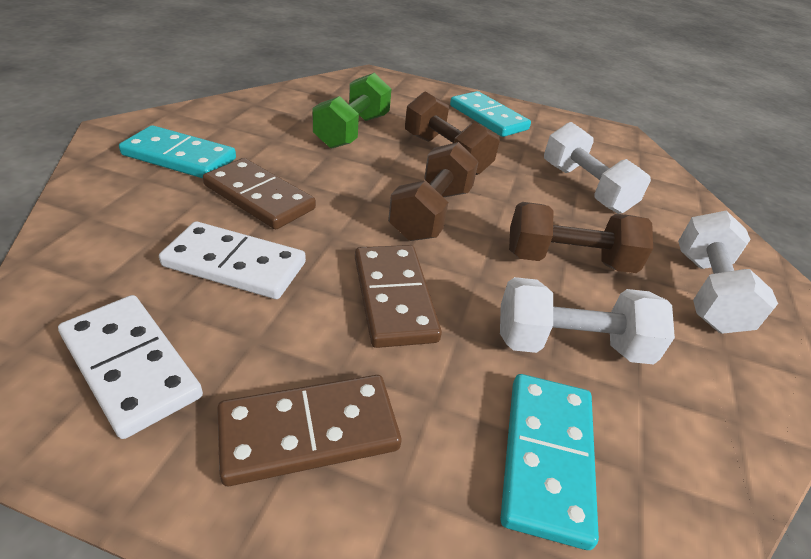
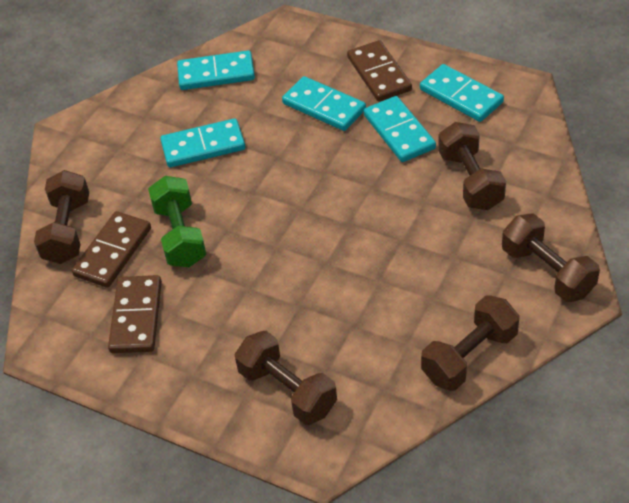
brown dumbbell: [388,142,479,241] [405,91,500,175] [509,202,653,273] = 3 -> [34,170,89,264] [234,331,337,425] [421,295,520,391] [438,122,506,210] [502,214,600,302] = 5
turquoise domino: [119,125,236,178] [450,91,531,137] [500,374,599,550] = 3 -> [160,118,245,167] [177,50,255,90] [282,76,366,131] [364,96,436,162] [420,64,504,122] = 5
white domino: [58,295,203,439] [159,221,306,299] = 2 -> none = 0
white dumbbell: [500,277,675,364] [544,122,651,214] [678,210,778,334] = 3 -> none = 0

